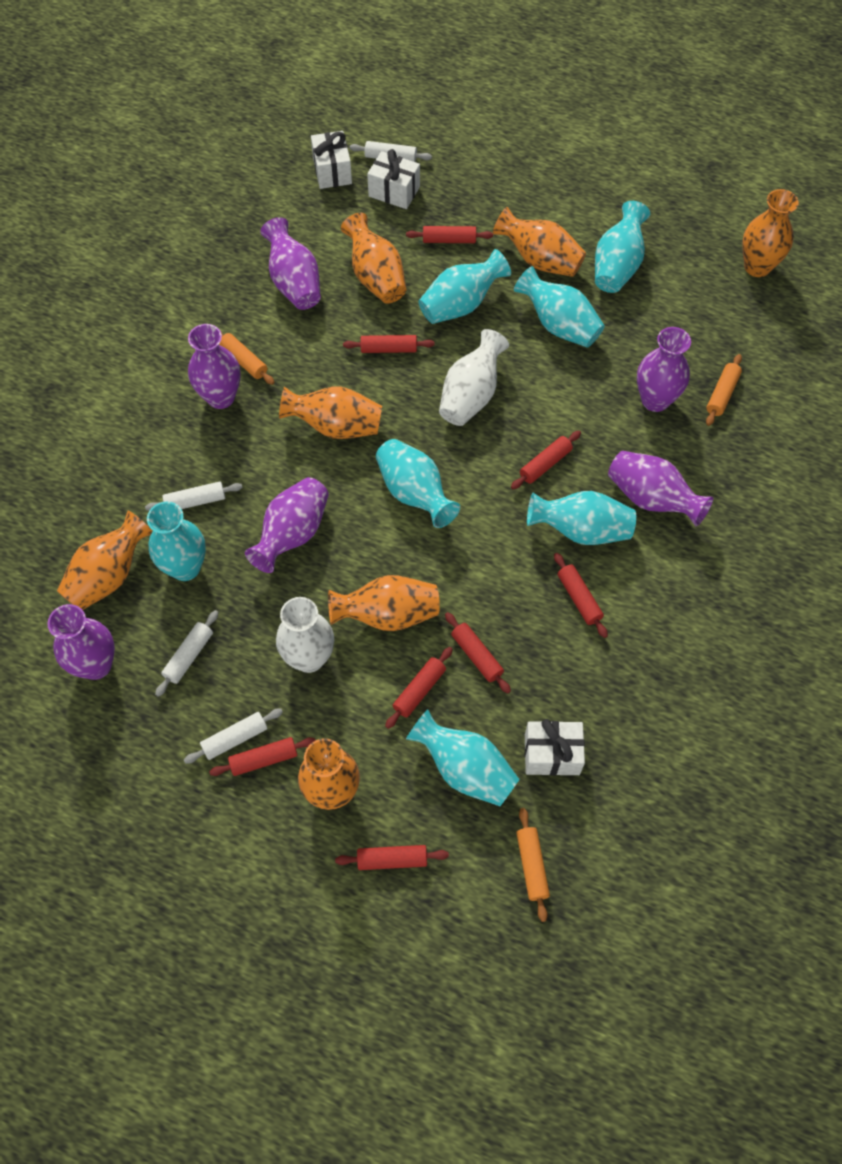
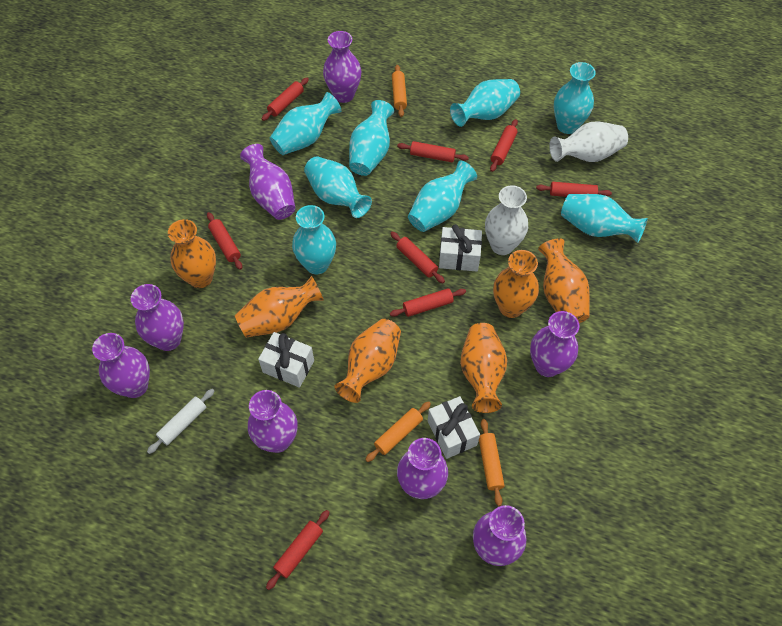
orange vase: [57,510,153,610] [279,387,382,439] [298,738,360,810] [328,575,440,631] [341,213,406,304] [493,207,586,277] [742,189,799,277] = 7 -> [168,219,216,288] [235,276,324,338] [334,319,401,403] [460,323,507,413] [493,250,539,318] [538,238,590,323] = 6
purple vase: [47,604,115,680] [188,324,240,409] [245,477,329,573] [260,217,321,310] [608,451,713,527] [637,327,691,412] = 6 -> [92,333,150,398] [131,284,184,351] [240,144,295,220] [248,390,298,453] [323,31,362,103] [397,438,448,499] [473,505,526,566] [530,311,579,377] = 8
turquoise vase: [147,502,206,581] [376,439,460,528] [406,709,519,806] [418,249,511,324] [514,266,605,348] [527,491,636,545] [595,201,650,293] = 7 -> [270,92,342,155] [292,205,336,274] [304,156,372,218] [349,100,394,176] [408,161,477,232] [450,79,520,127] [554,62,596,134] [561,194,648,243] = 8
white rolling pin: [145,482,243,511] [155,610,218,697] [184,708,283,764] [350,141,432,162] = 4 -> [147,389,214,454] = 1

